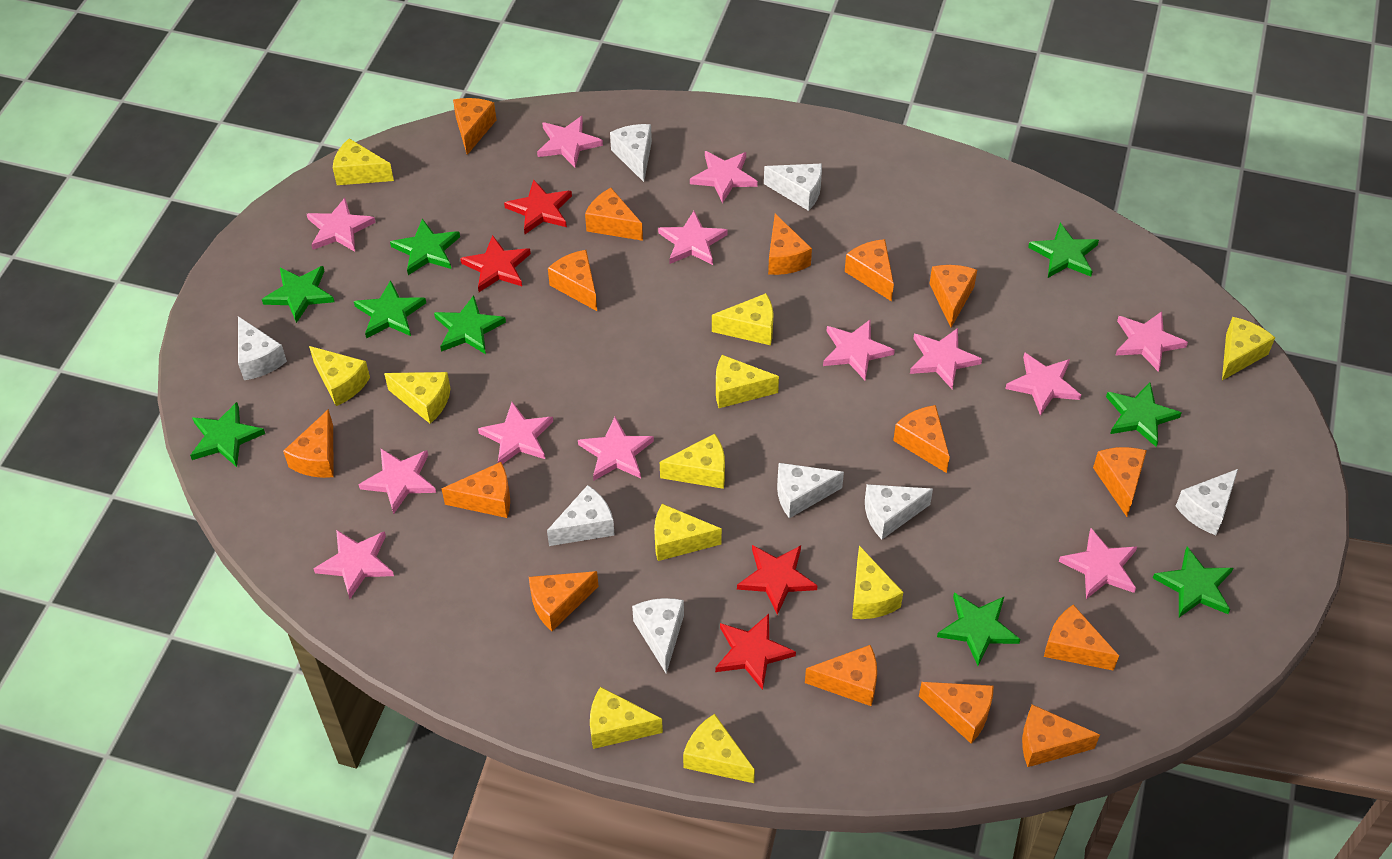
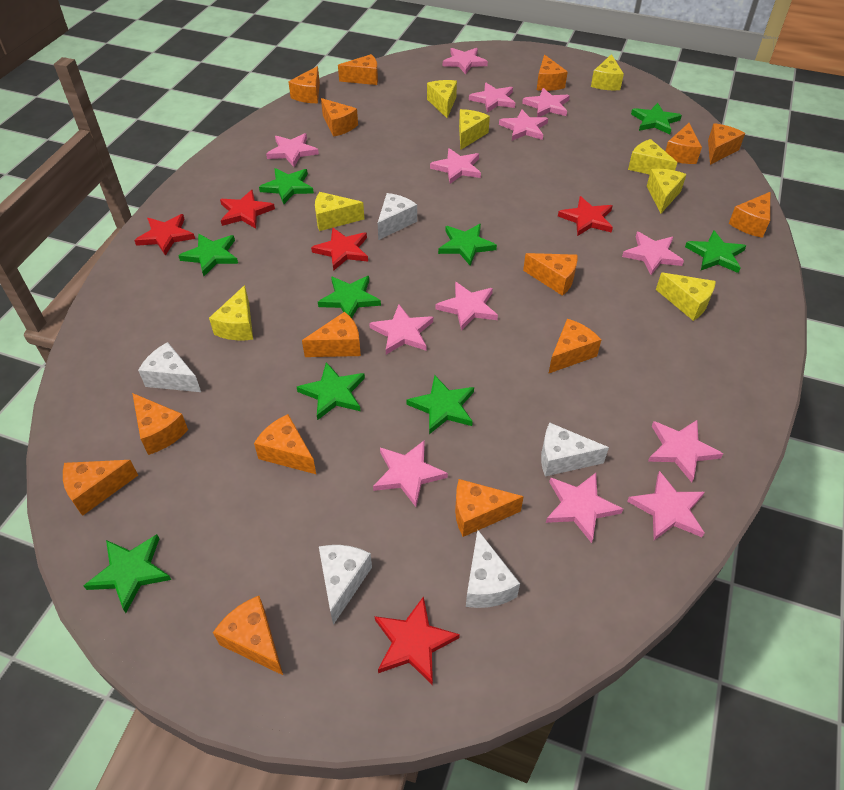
red star: [460,235,531,292] [504,179,572,234] [715,614,796,690] [737,545,818,615] = 4 -> [134,214,195,256] [220,190,275,229] [311,227,368,271] [375,596,460,685] [558,196,613,236] = 5
white cheese: [238,316,287,380] [547,485,615,546] [610,124,652,182] [632,598,684,674] [764,163,822,211] [777,463,844,518] [865,484,933,539] [1176,469,1238,535] = 8 -> [138,342,201,392] [319,545,372,625] [377,193,417,240] [466,529,520,608] [541,423,609,476] = 5
yellow cheese: [309,346,370,406] [333,138,394,185] [384,372,451,424] [590,687,663,749] [654,504,722,561] [660,434,725,489] [683,714,755,783] [712,293,773,345] [716,355,779,408] [852,545,903,619] [1222,317,1275,380] = 11 -> [209,285,253,340] [315,192,364,231] [427,80,457,118] [459,109,490,150] [591,54,624,90] [628,139,677,175] [647,169,686,213] [656,272,716,321] = 8

